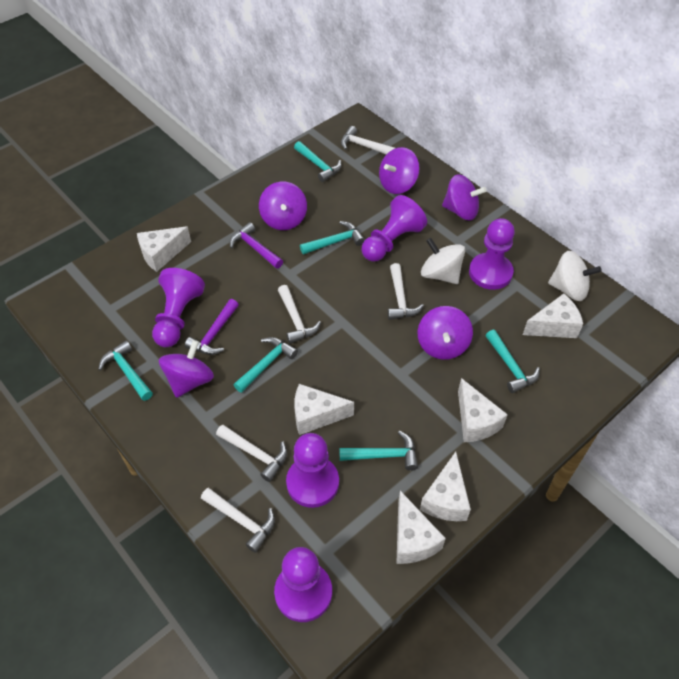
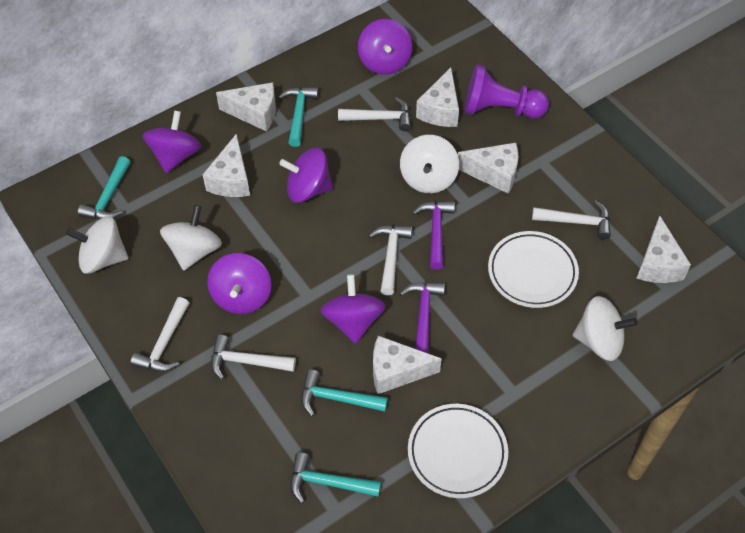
purple pawn: [152,268,205,347] [274,547,332,622] [286,433,339,508] [361,195,427,262] [469,218,515,290] = 5 -> [464,65,549,119] = 1
turquoise hammer: [98,340,153,401] [234,337,298,393] [294,141,342,182] [300,221,365,255] [339,431,418,471] [485,330,540,393] = 6 -> [78,156,130,220] [278,87,319,147] [290,452,381,503] [301,370,388,417] = 4
white plate: none = 0 -> [408,404,508,498] [488,231,579,308] = 2
white spinning top: [421,238,465,284] [548,251,602,301] = 2 -> [66,216,128,274] [160,205,222,271] [400,135,459,193] [573,296,638,361] = 4

